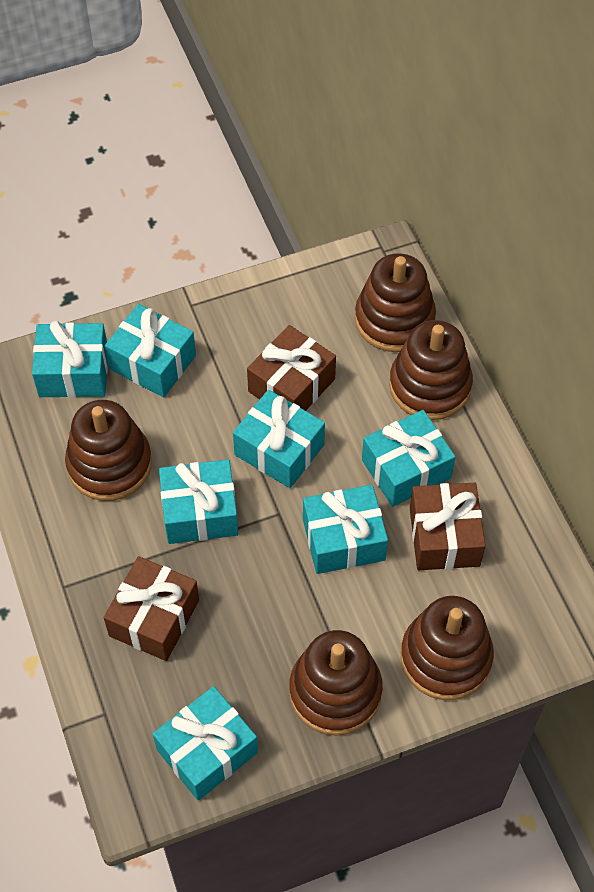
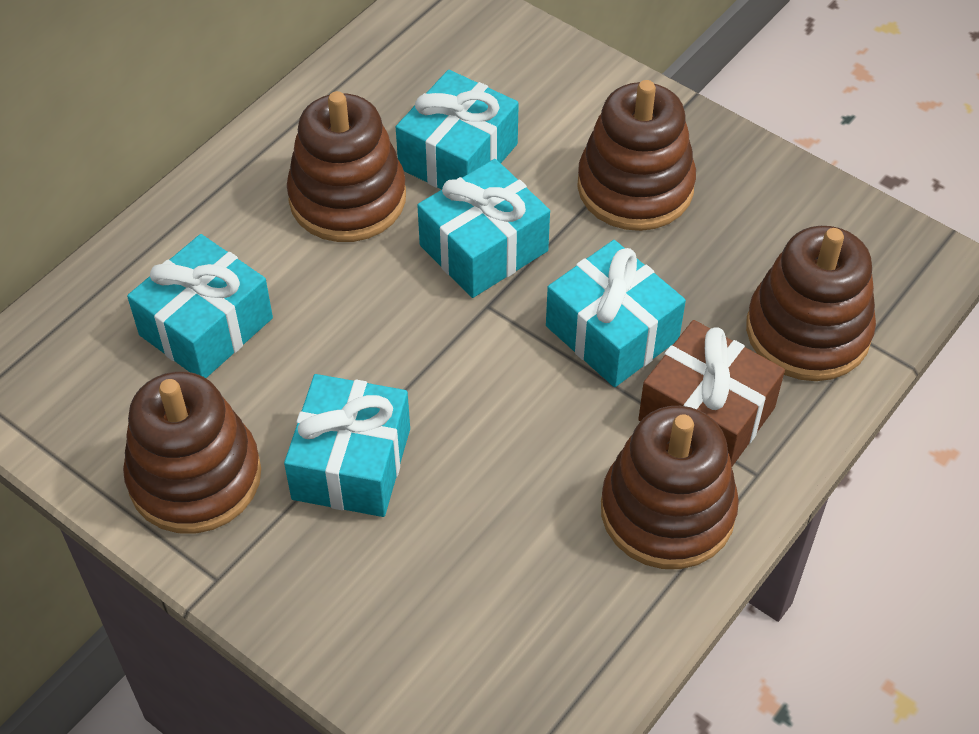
brown gift: [103,556,199,661] [247,325,336,411] [410,483,486,570] = 3 -> [638,320,785,466] = 1
turquoise gift: [32,321,108,398] [105,304,196,398] [153,686,258,801] [159,459,238,544] [233,390,325,488] [303,485,388,574] [362,410,455,507] = 7 -> [127,234,273,378] [284,374,410,517] [396,70,519,190] [417,159,550,298] [546,240,686,387] = 5

